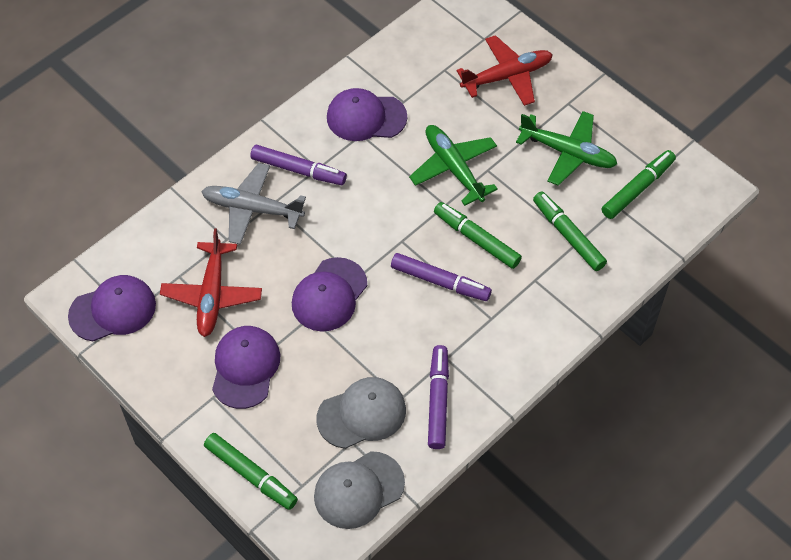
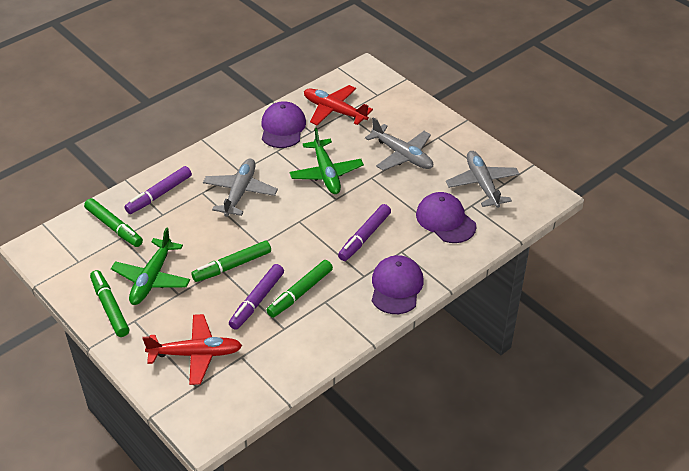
grey cap: [314,451,405,529] [316,377,406,449] = 2 -> none = 0
grey plane: [201,163,306,245] = 1 -> [203,159,278,217] [365,117,433,171] [446,151,520,208] = 3
purple cap: [68,275,156,341] [212,326,280,409] [292,257,367,332] [327,88,407,141] = 4 -> [262,101,306,148] [372,255,424,314] [416,192,476,243] = 3

